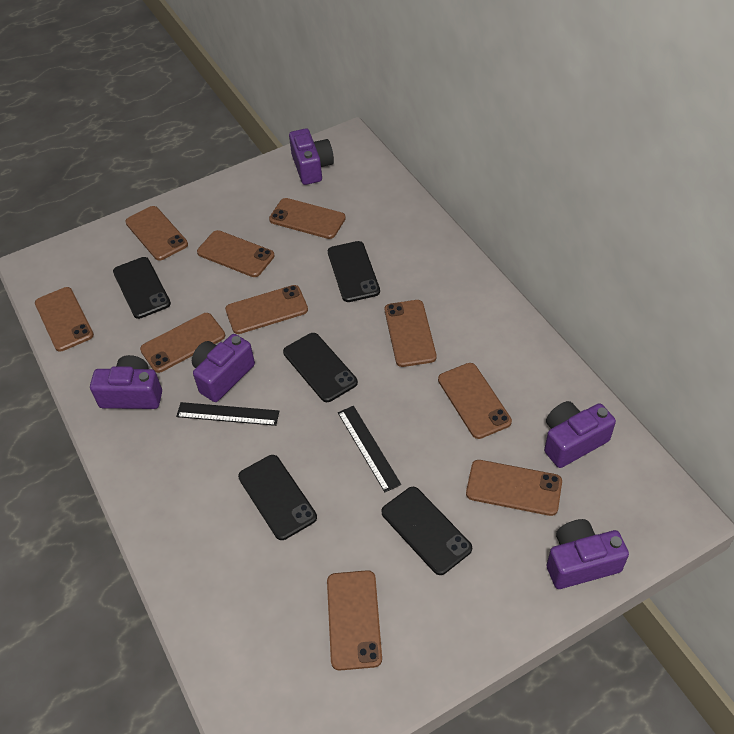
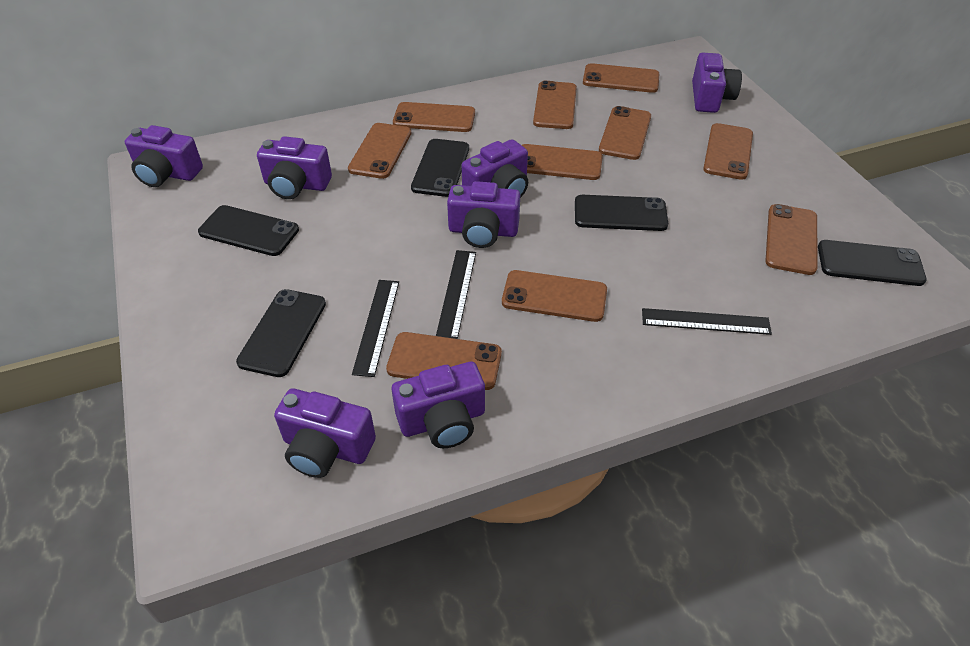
black ruler: [176,402,280,426] [338,406,401,492] = 2 -> [352,280,399,377] [436,250,476,339] [642,308,772,335] = 3
purple camera: [90,355,162,409] [192,334,255,402] [289,128,334,185] [544,401,616,468] [547,519,629,589] = 5 -> [125,125,203,187] [257,136,332,199] [274,388,376,478] [392,362,485,448] [447,181,520,248] [462,139,528,198] [692,53,742,113] = 7

